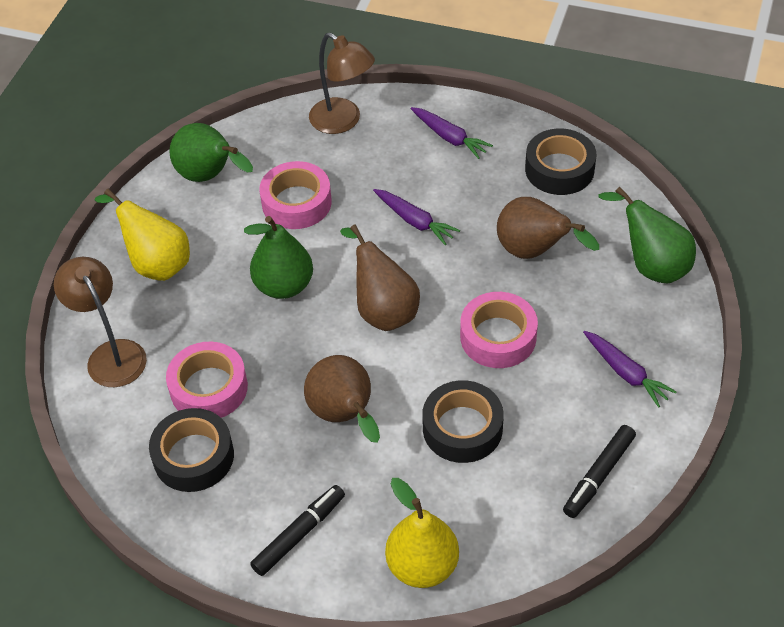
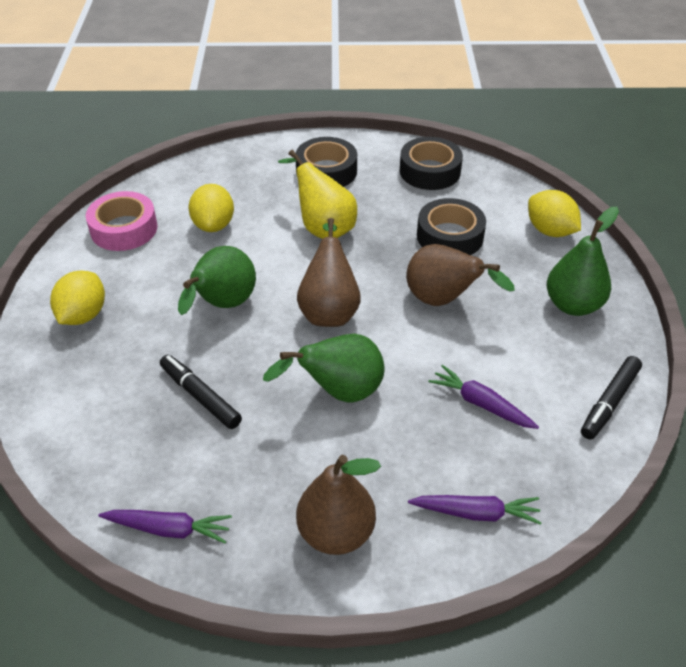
brown lamp: [54,257,147,387] [309,32,375,134] = 2 -> none = 0
pink tape: [166,342,248,418] [259,161,332,229] [460,292,538,368] = 3 -> [86,191,157,251] = 1
yellow lemon: none = 0 -> [50,270,105,325] [189,184,234,232] [528,190,581,237] = 3
yellow pear: [94,189,190,281] [385,478,459,588] = 2 -> [278,150,357,239] = 1

